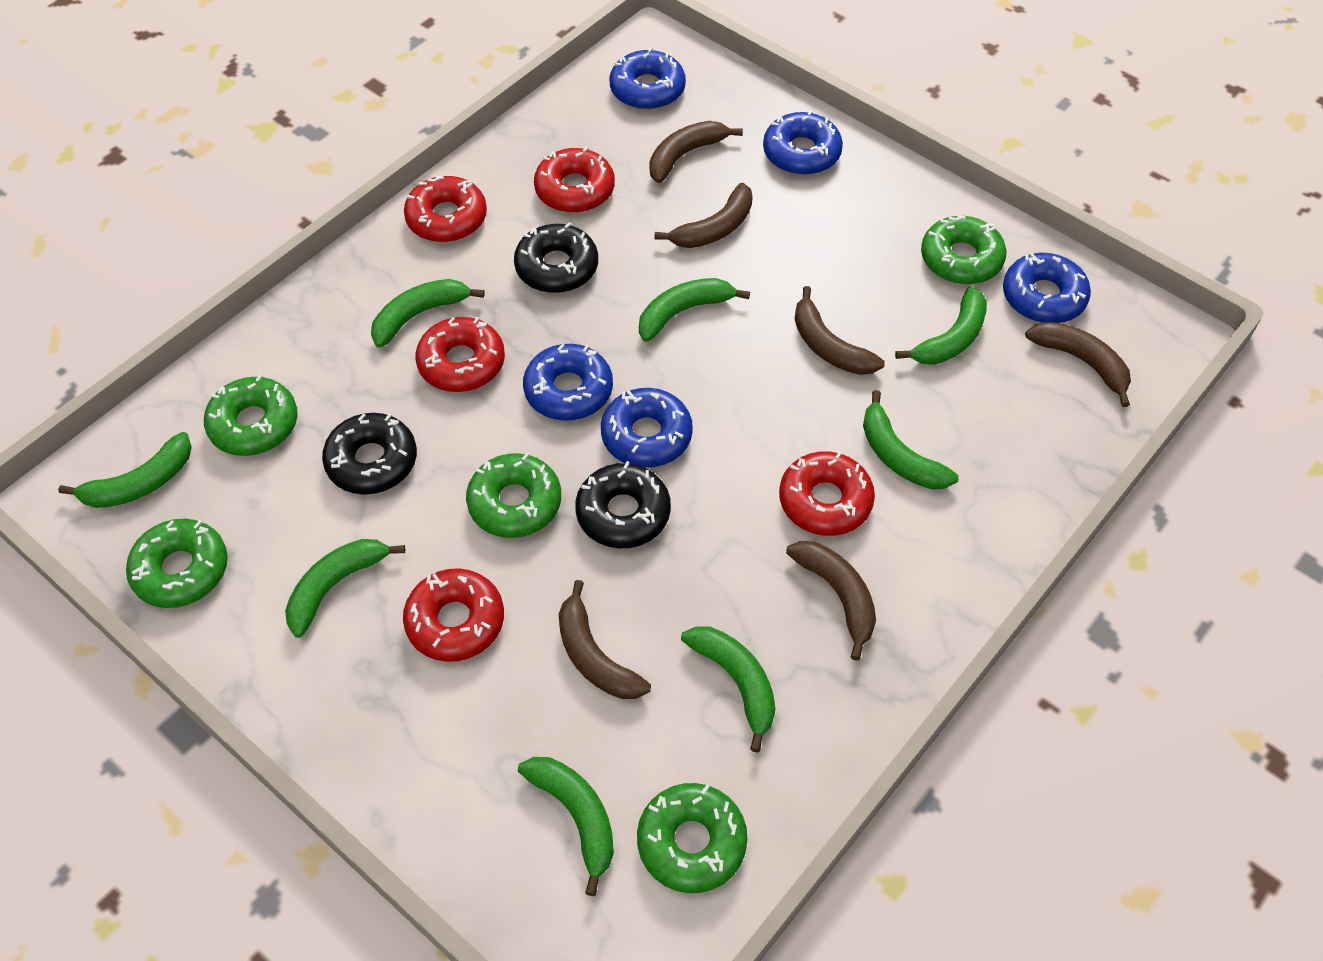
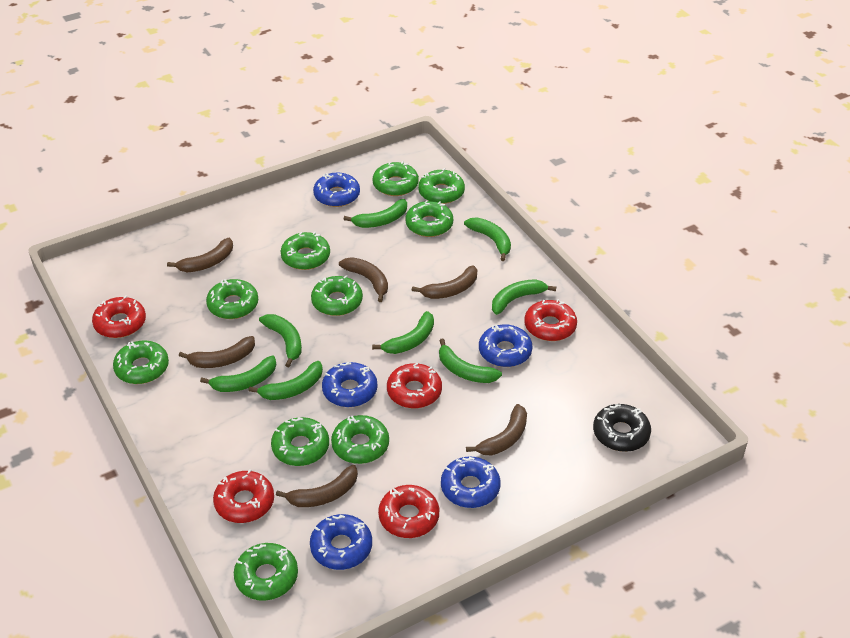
black donut: [322,413,417,495] [514,222,598,293] [575,461,671,548] = 3 -> [593,404,651,452] = 1
green donut: [126,518,228,608] [204,375,298,456] [466,453,561,538] [637,783,748,893] [921,215,1007,284] = 5 -> [113,341,169,384] [206,279,258,319] [234,543,298,601] [271,417,329,466] [281,232,330,270] [311,275,363,316] [331,415,389,464] [373,161,419,196] [406,200,453,237] [418,168,465,204] = 10

